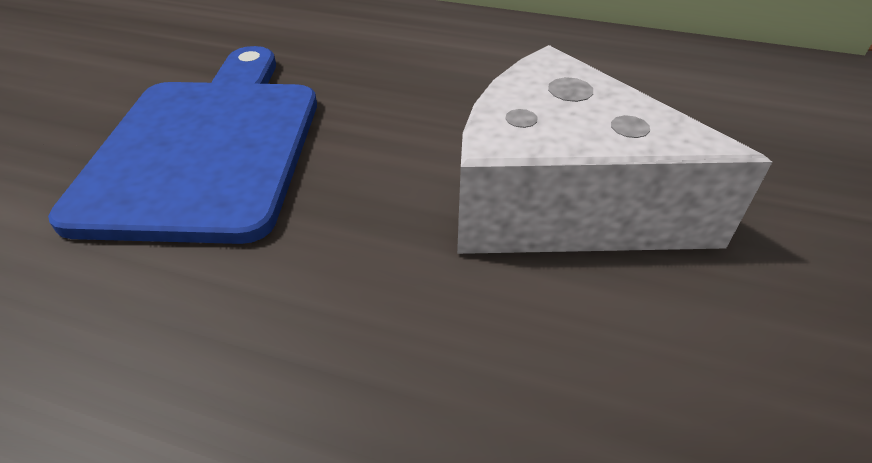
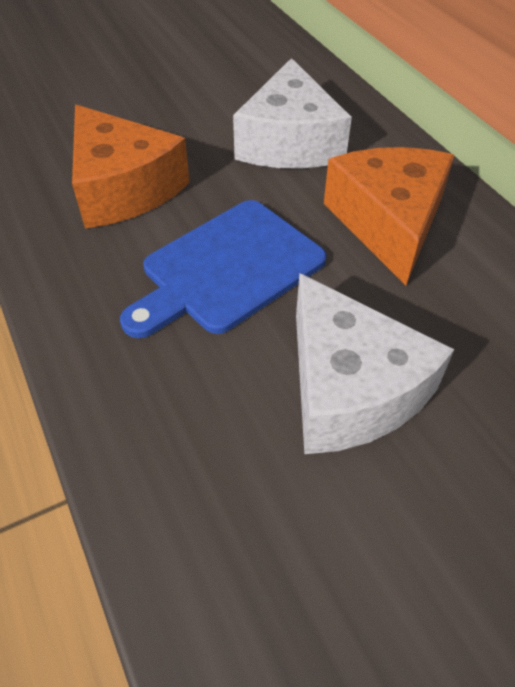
orange cheese: none = 0 -> [72,105,190,229] [324,147,455,285] = 2
white cheese: [457,45,772,254] = 1 -> [233,58,352,169] [296,273,454,454] = 2

